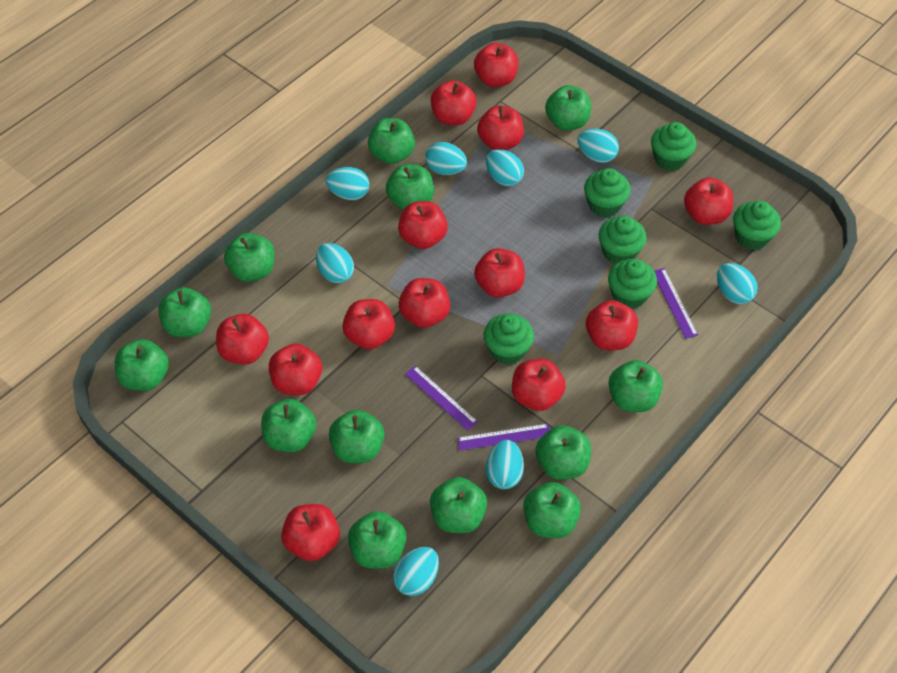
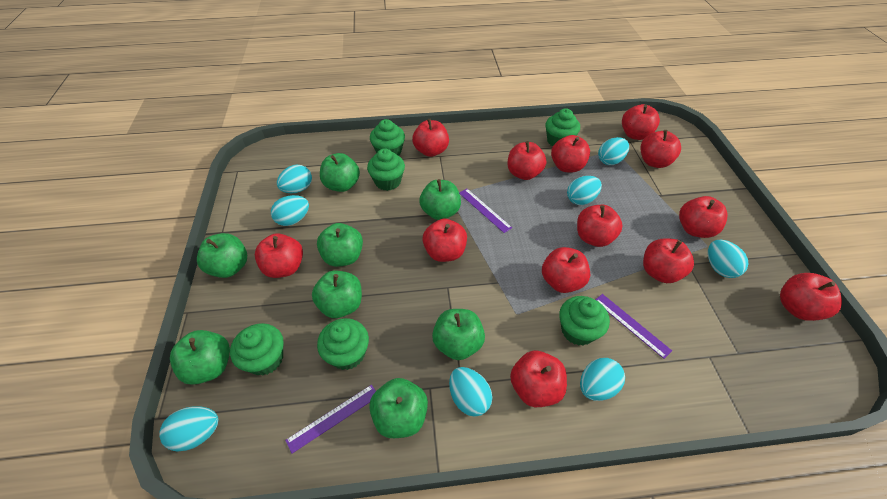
green apple: [115,339,169,391] [158,287,211,337] [224,233,275,282] [261,399,316,452] [329,410,384,463] [348,511,406,569] [368,118,415,164] [386,164,434,210] [430,477,487,533] [523,482,581,538] [536,425,591,480] [545,85,591,131] [608,360,663,412] = 13 -> [170,330,230,385] [197,233,247,278] [312,271,362,318] [317,223,363,267] [320,153,360,192] [369,378,428,438] [419,179,461,220] [432,309,485,360] = 8

